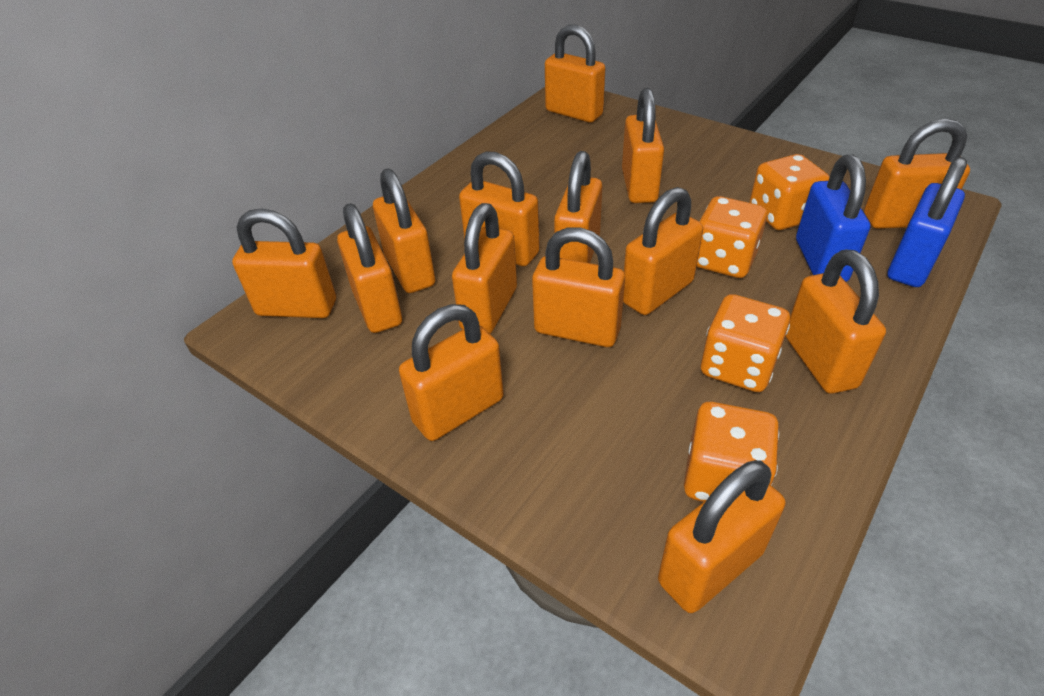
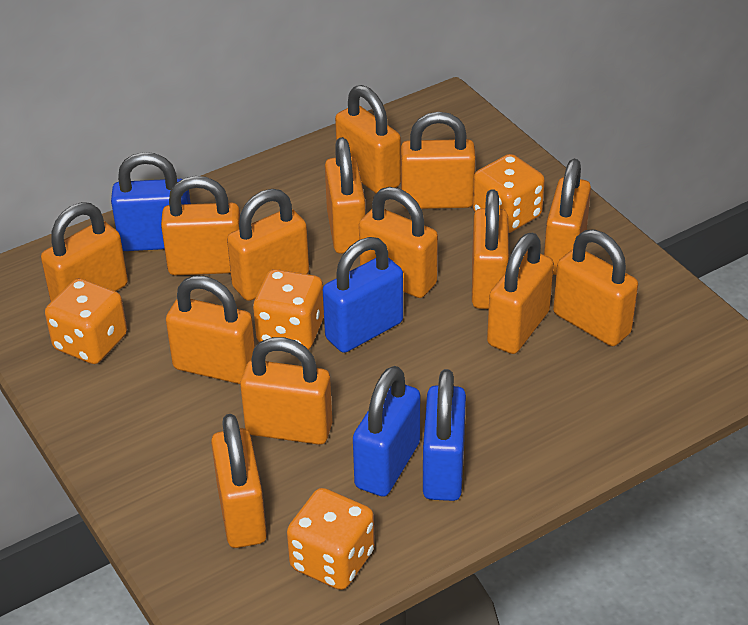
blue padlock: [796,154,870,282] [888,157,967,287] = 2 -> [111,152,191,251] [323,237,403,353] [353,366,420,497] [423,369,466,501] = 4

